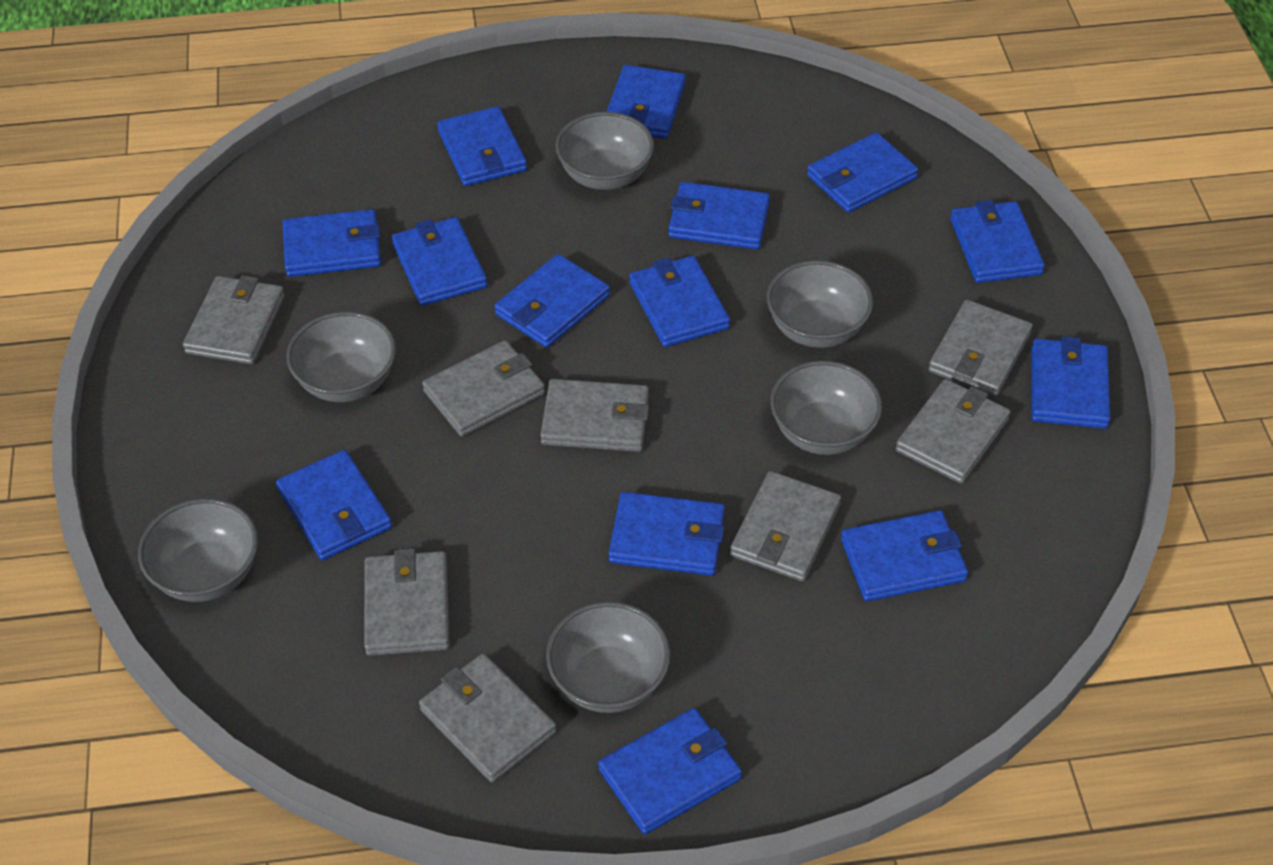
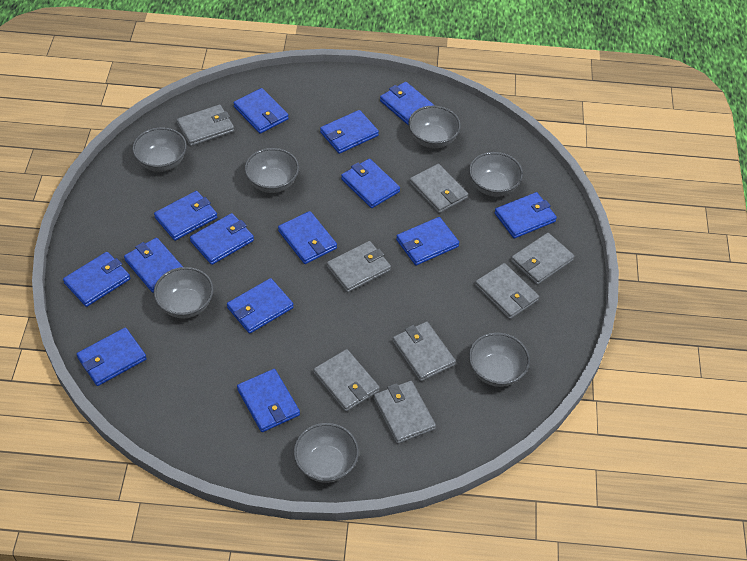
grey bowl: [138,498,258,602] [286,312,396,402] [546,602,671,713] [555,112,654,190] [767,260,873,348] [770,361,882,455] = 6 -> [132,127,187,172] [154,267,214,318] [245,148,299,193] [294,423,359,483] [409,106,461,148] [469,152,523,197] [469,332,530,387] = 7

